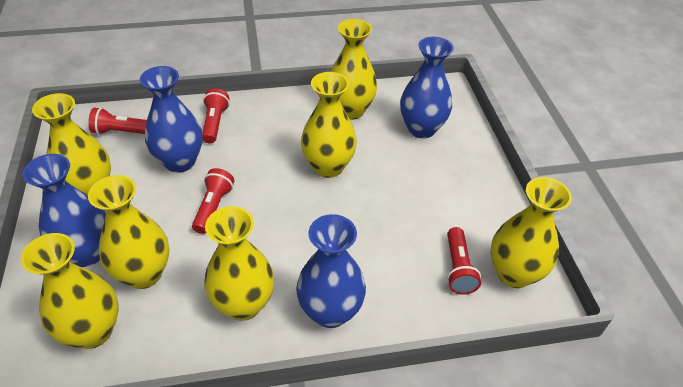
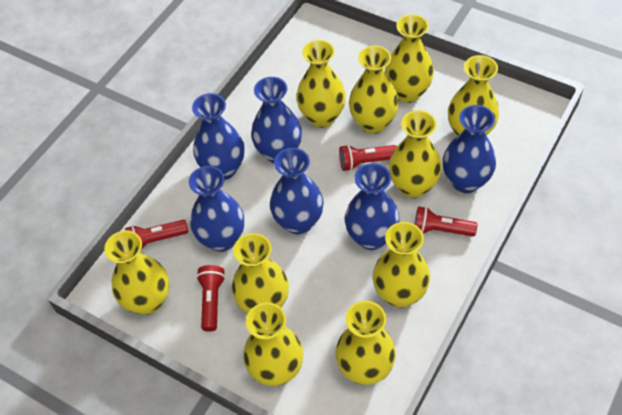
blue vase: [22,154,106,267] [140,66,203,173] [296,214,366,328] [400,37,454,138] = 4 -> [189,166,244,252] [192,93,245,180] [251,77,302,163] [270,148,324,235] [345,163,400,250] [443,105,496,193] = 6
yellow vase: [21,233,119,349] [32,93,111,195] [88,175,169,289] [204,206,274,321] [301,72,357,178] [330,19,377,120] [491,177,572,288] = 7 -> [104,231,169,315] [232,233,289,314] [243,302,303,386] [296,40,346,128] [335,301,396,385] [349,46,399,134] [373,222,430,308] [385,14,434,103] [389,110,442,198] [448,55,499,136] = 10

